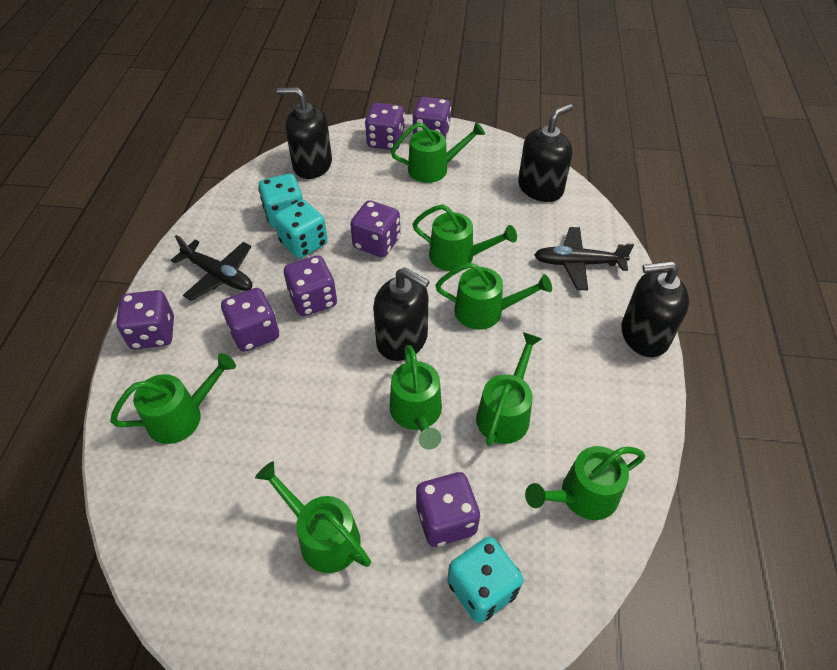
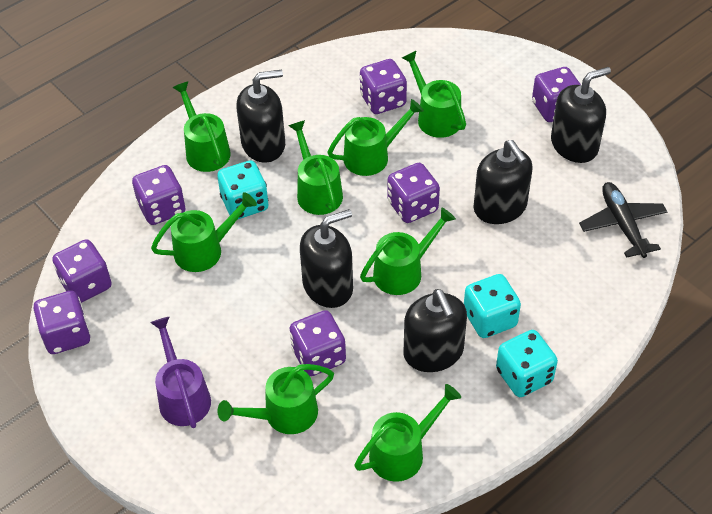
black plane: [171,235,252,301] [534,227,634,290] = 2 -> [579,182,667,258] = 1
black soap dispenser: [277,87,332,179] [373,267,430,361] [518,104,573,202] [621,261,689,357] = 4 -> [237,70,285,163] [300,209,353,308] [404,289,467,372] [474,140,533,224] [551,67,611,163] = 5
purple watering can: none = 0 -> [150,317,211,428] = 1

